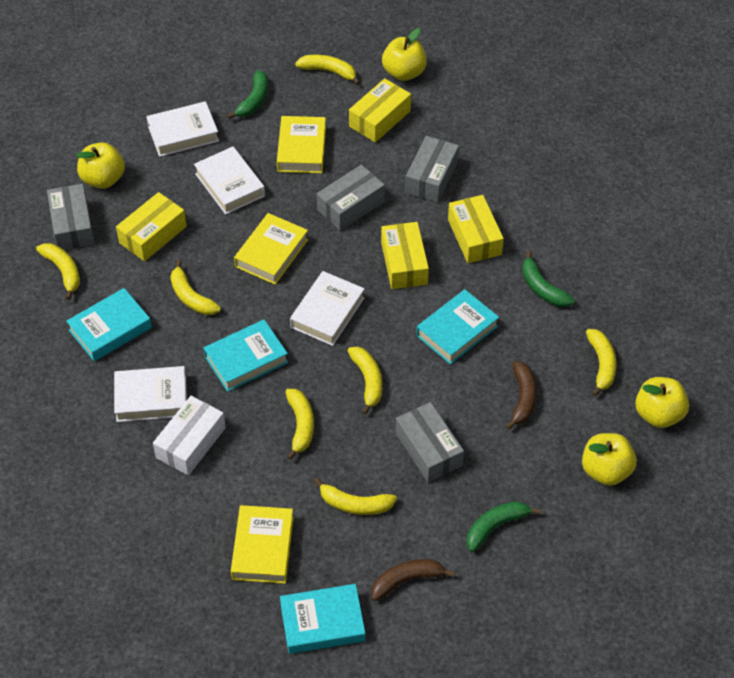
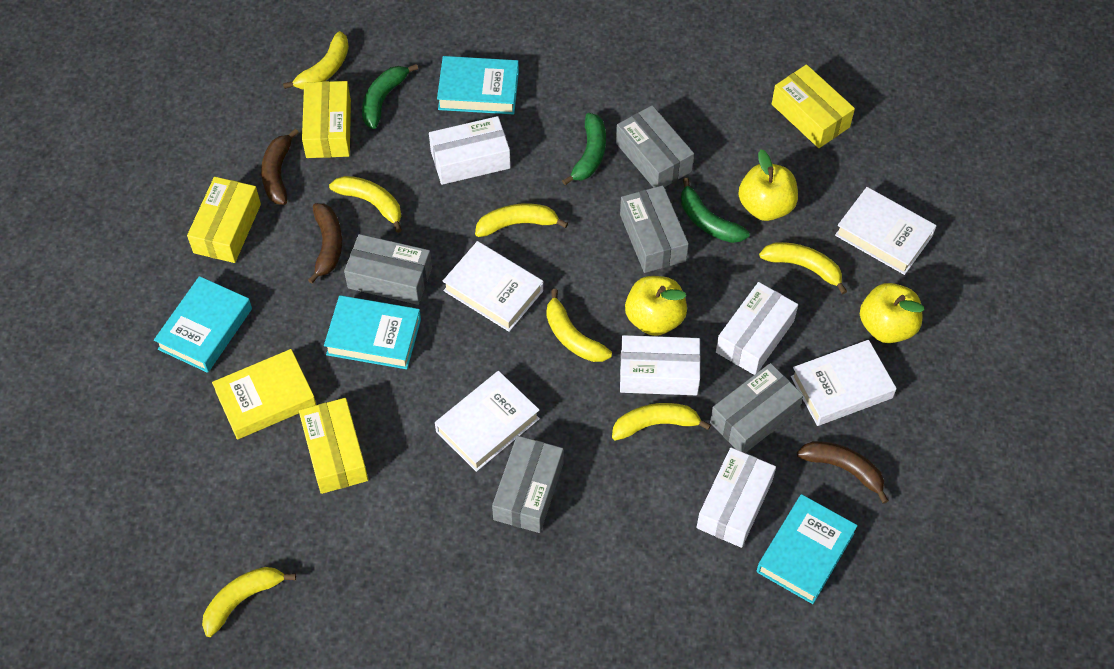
brown banana: [371,559,455,601] [506,361,537,430] = 2 -> [261,129,299,205] [308,203,342,284] [797,441,889,504] = 3
grey box: [47,184,95,250] [317,165,385,231] [396,402,464,482] [405,136,459,202] = 4 -> [344,234,432,305] [492,436,564,533] [616,105,694,188] [620,185,689,273] [710,363,803,453] = 5
white box: [153,396,226,476] = 1 -> [429,116,511,185] [620,335,701,395] [697,447,776,548] [716,282,798,375] = 4
yellow apple: [76,143,125,189] [382,28,427,81] [582,433,637,486] [635,377,689,428] = 4 -> [625,276,687,336] [738,149,798,221] [860,283,924,343] = 3
yellow book: [231,505,294,584] [234,213,308,285] [277,116,326,173] = 3 -> [212,349,316,439] = 1

